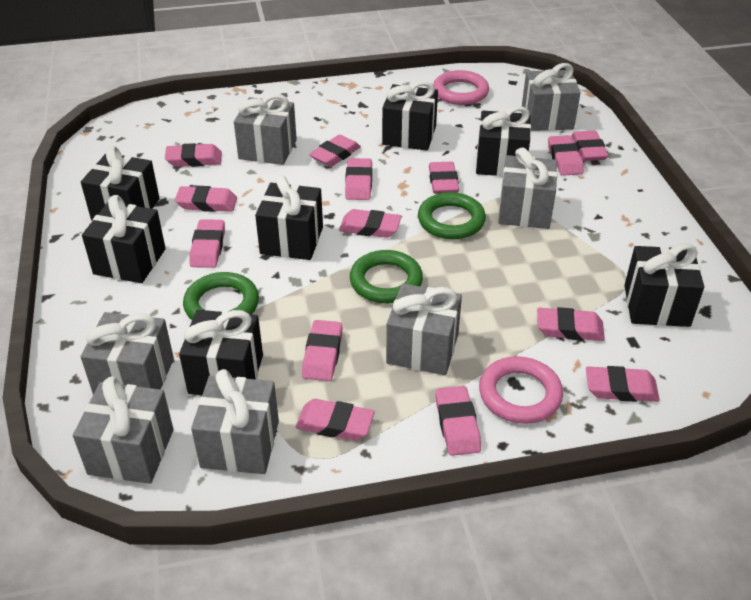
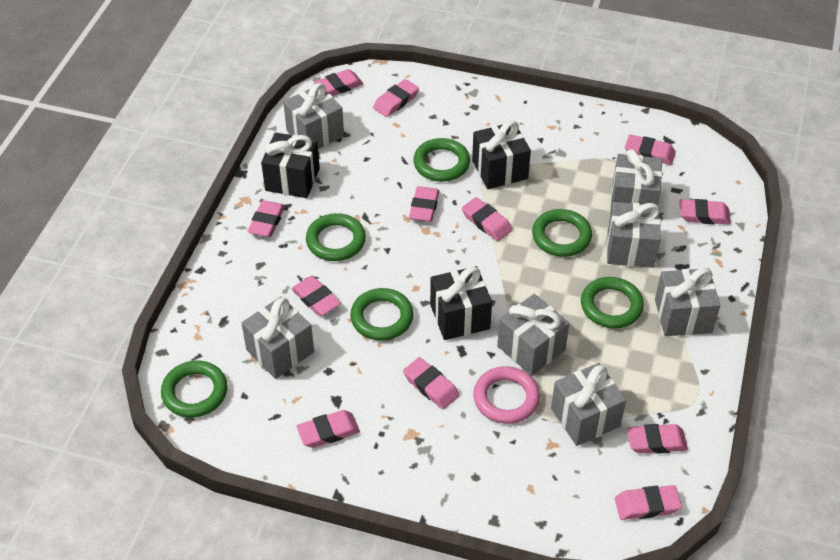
black gift: [81,146,160,221] [82,195,166,283] [179,310,263,395] [255,175,323,260] [382,81,438,151] [476,106,531,177] [624,243,704,327] = 7 -> [261,132,320,198] [430,266,492,340] [472,121,531,189] = 3
green ring: [183,272,259,320] [350,250,423,303] [418,192,486,239] = 3 -> [161,361,228,418] [306,213,366,261] [350,288,414,341] [413,138,470,182] [532,209,592,257] [581,277,644,329] = 6
pink eraser: [165,143,222,167] [175,186,237,212] [189,219,225,268] [296,399,375,441] [302,320,343,381] [309,135,361,167] [339,209,402,238] [345,158,372,200] [429,162,459,194] [435,386,481,456] [537,307,605,341] [548,135,584,176] [571,131,608,161] [586,366,660,402] = 14 -> [247,200,285,237] [291,276,341,316] [297,410,360,448] [313,69,363,96] [373,79,419,117] [403,357,459,409] [409,186,439,222] [462,197,512,241] [615,485,682,520] [625,134,676,165] [627,424,688,454] [679,199,731,224] = 12
pink ring: [433,70,489,105] [479,356,563,424] = 2 -> [473,366,540,424] = 1

